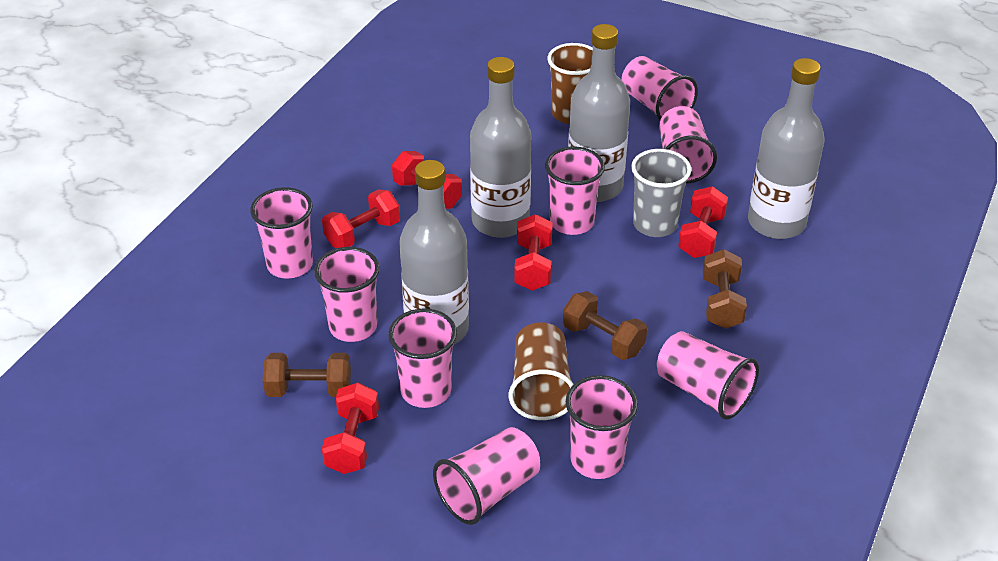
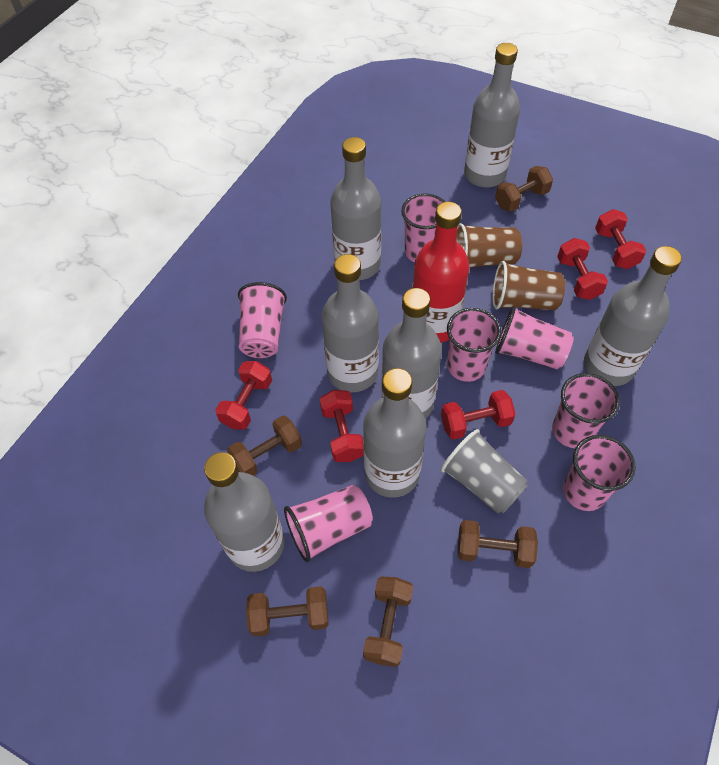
brown dumbbell: [263,353,351,397] [563,291,647,360] [703,249,747,329] = 3 -> [227,415,302,476] [246,586,329,637] [363,577,413,667] [458,520,538,568] [495,166,553,212] = 5
grey bottle: [399,160,469,345] [470,57,532,238] [568,24,630,202] [748,58,824,239] = 4 -> [204,452,285,572] [322,254,379,392] [330,137,382,280] [363,368,427,498] [381,288,442,419] [464,43,520,188] [584,246,682,386] = 7
pink cup: [250,187,313,279] [314,247,380,342] [388,308,457,408] [433,427,540,525] [545,147,605,235] [566,375,638,479] [621,56,698,120] [657,331,759,420] [659,106,717,183] = 9 -> [238,282,287,358] [284,485,373,562] [401,193,445,263] [447,308,501,382] [495,306,574,369] [552,373,620,448] [563,435,636,511] = 7
red bottle: none = 0 -> [412,202,469,343] = 1

